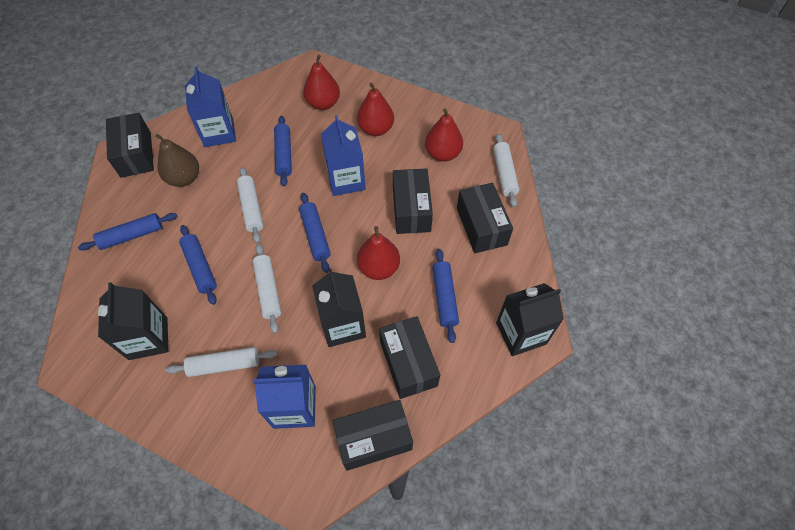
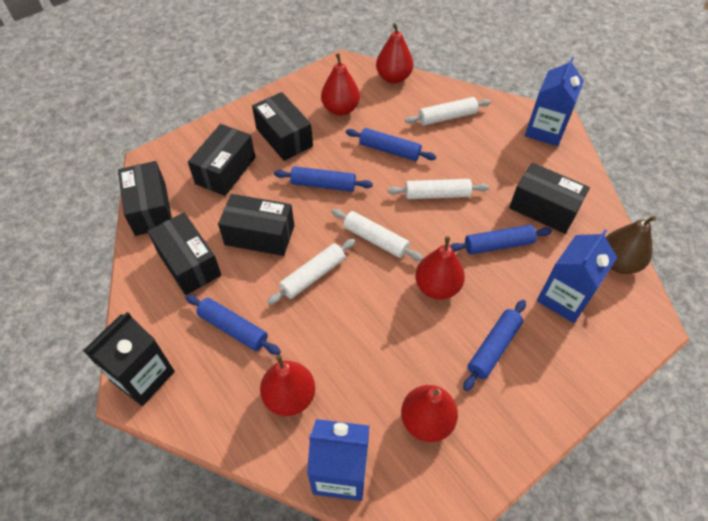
black box: [106,113,154,178] [332,400,413,471] [379,316,440,399] [393,168,433,234] [457,183,513,253] = 5 -> [118,161,172,236] [147,212,221,295] [188,124,255,196] [218,194,294,256] [252,92,313,161] [509,163,590,234] = 6
black carton: [98,282,168,360] [312,268,366,347] [496,283,564,356] = 3 -> [83,312,175,406] = 1
red pear: [303,55,340,110] [357,82,394,136] [357,226,400,280] [425,108,463,162] = 4 -> [260,355,315,416] [321,53,360,116] [376,23,413,84] [401,385,458,442] [415,236,465,300] = 5

